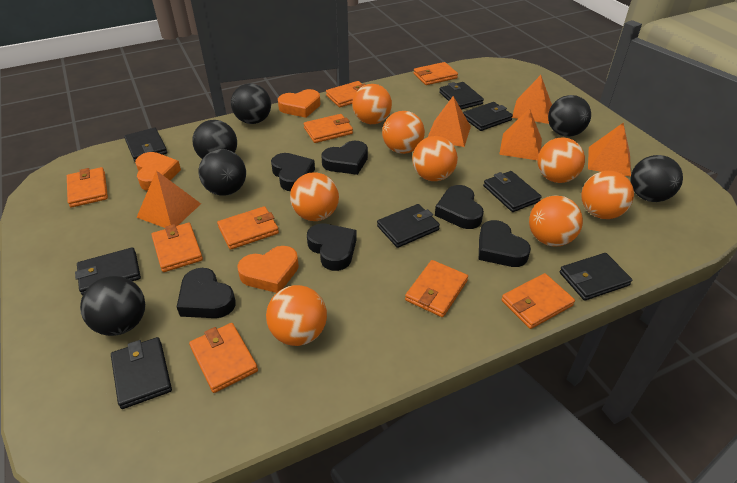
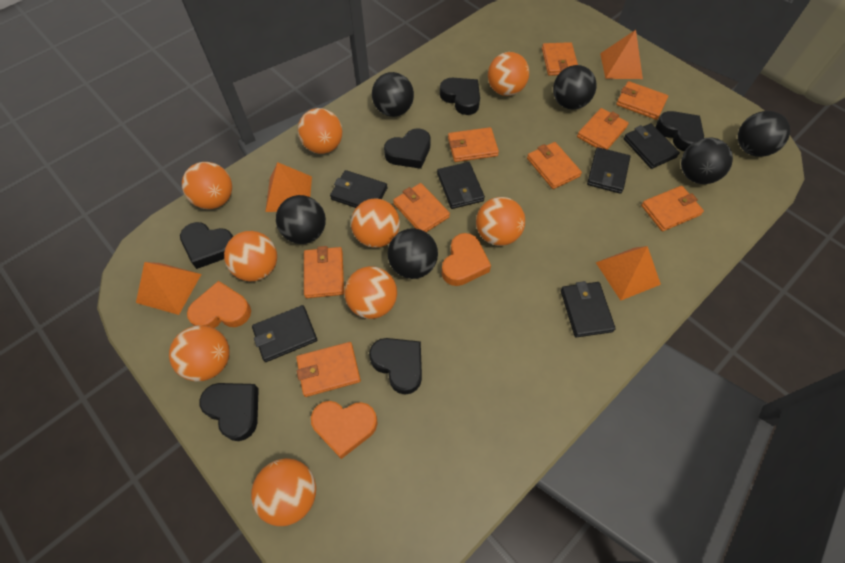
black wallet: [75,247,141,295] [111,337,172,409] [124,127,167,162] [377,204,440,248] [439,82,484,110] [463,102,513,131] [483,171,542,212] [559,253,632,301] = 8 -> [252,305,317,362] [330,170,387,208] [437,162,485,209] [561,281,616,338] [587,147,630,194] [624,123,680,169] = 6
orange ball: [266,285,327,346] [290,172,339,221] [352,84,392,124] [382,111,425,154] [412,136,458,181] [529,195,583,246] [538,137,585,183] [581,171,634,219] = 8 -> [169,325,229,381] [182,162,232,209] [224,231,277,281] [251,458,316,526] [298,108,343,154] [344,266,397,319] [351,198,400,248] [476,197,525,246] [488,52,529,96] = 9
orange pyramid: [136,170,201,228] [428,96,471,147] [499,108,542,160] [512,75,552,124] [588,123,631,177] = 5 -> [136,262,201,315] [265,162,312,212] [596,246,661,301] [600,30,643,79] = 4

